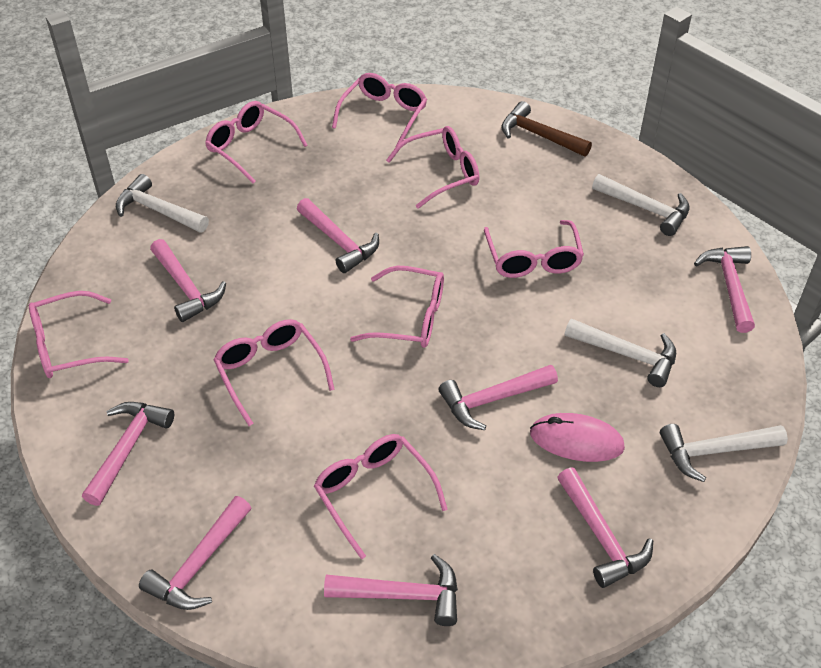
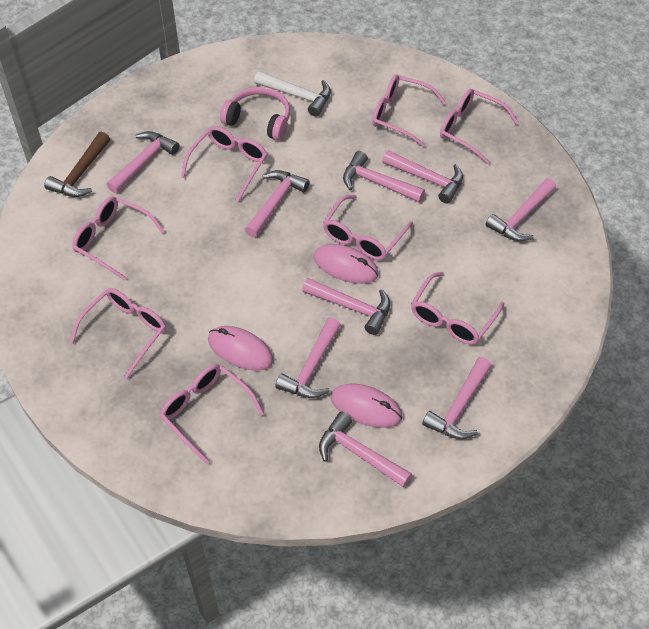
pink hammer: [82,402,174,506] [139,496,251,610] [150,239,226,322] [297,198,379,273] [324,554,458,626] [439,365,558,430] [557,467,653,588] [694,246,755,333] = 8 -> [107,131,179,193] [245,170,310,237] [275,318,341,398] [302,278,390,335] [319,411,412,488] [343,151,425,202] [382,150,463,204] [422,357,492,439] [486,178,556,241] = 9
pink headphones: none = 0 -> [220,87,290,140] = 1
pink mouse: [530,413,625,462] = 1 -> [208,326,273,371] [313,244,379,284] [331,383,402,428] = 3
white hammer: [116,174,209,233] [565,318,676,387] [592,174,690,236] [660,424,788,482] = 4 -> [254,71,331,117] = 1

